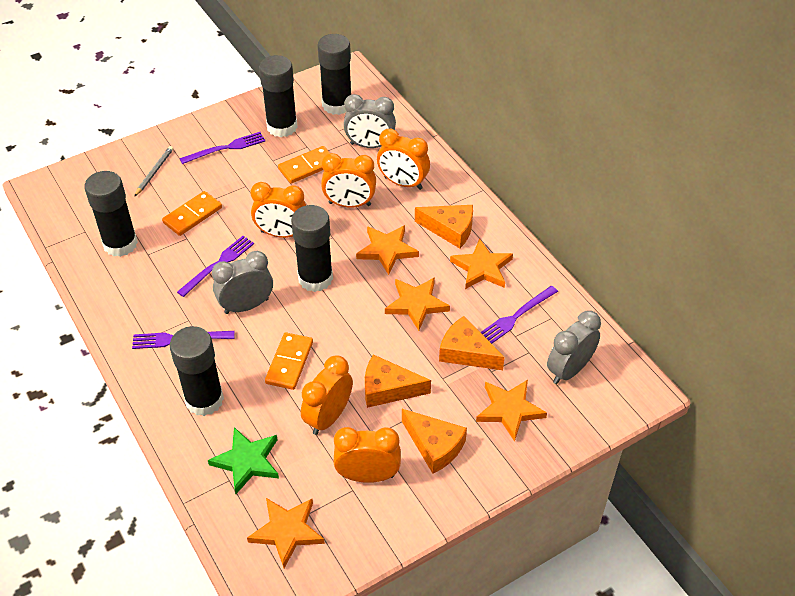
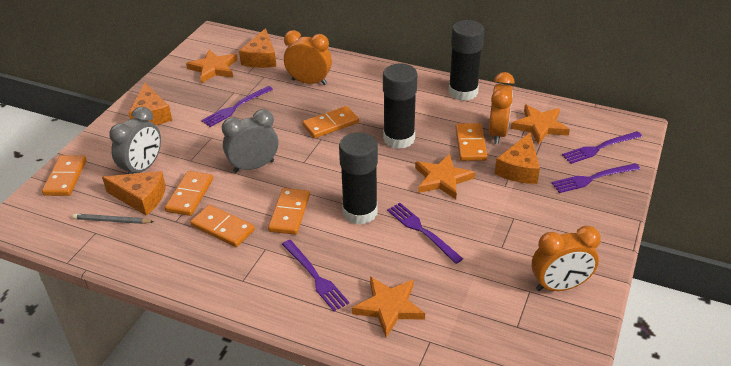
black glue stick: [84,171,138,257] [170,326,224,416] [259,55,298,137] [291,205,333,292] [317,34,351,115] = 5 -> [339,132,378,225] [383,63,417,149] [449,20,484,101] = 3
green star: [208,427,279,494] = 1 -> none = 0
grey clock: [212,251,273,314] [343,94,396,148] [547,311,601,384] = 3 -> [109,107,161,174] [222,109,278,173] = 2
orange clock: [251,182,306,238] [301,355,353,435] [321,153,376,208] [333,427,401,483] [377,129,430,190] = 5 -> [284,30,332,85] [489,72,515,144] [532,226,601,291] = 3
orange domino: [162,191,222,236] [265,332,313,390] [278,146,330,184] = 3 -> [42,155,87,196] [165,171,213,216] [190,205,255,247] [268,188,310,235] [302,106,359,138] [455,123,487,161] = 6
orange star: [247,498,325,568] [356,225,419,275] [385,277,450,331] [450,238,513,289] [476,380,547,442] = 5 -> [186,50,238,83] [352,277,425,337] [415,154,475,199] [511,105,570,145] = 4
purple fork: [132,331,235,349] [177,236,254,297] [180,132,265,164] [480,286,558,344] = 4 -> [201,86,273,127] [282,240,349,311] [387,203,463,264] [552,163,640,193] [562,131,642,164] = 5

